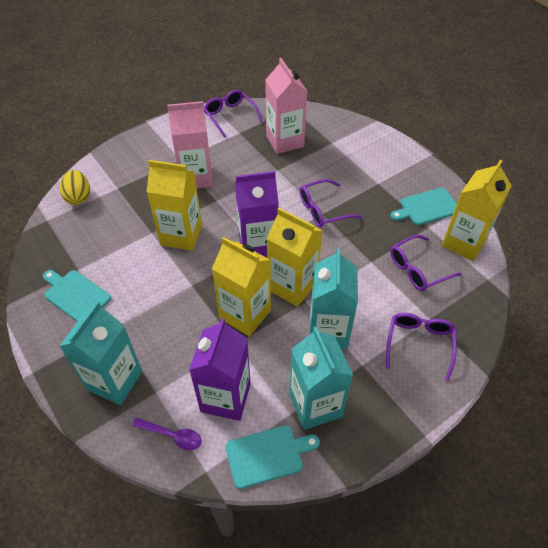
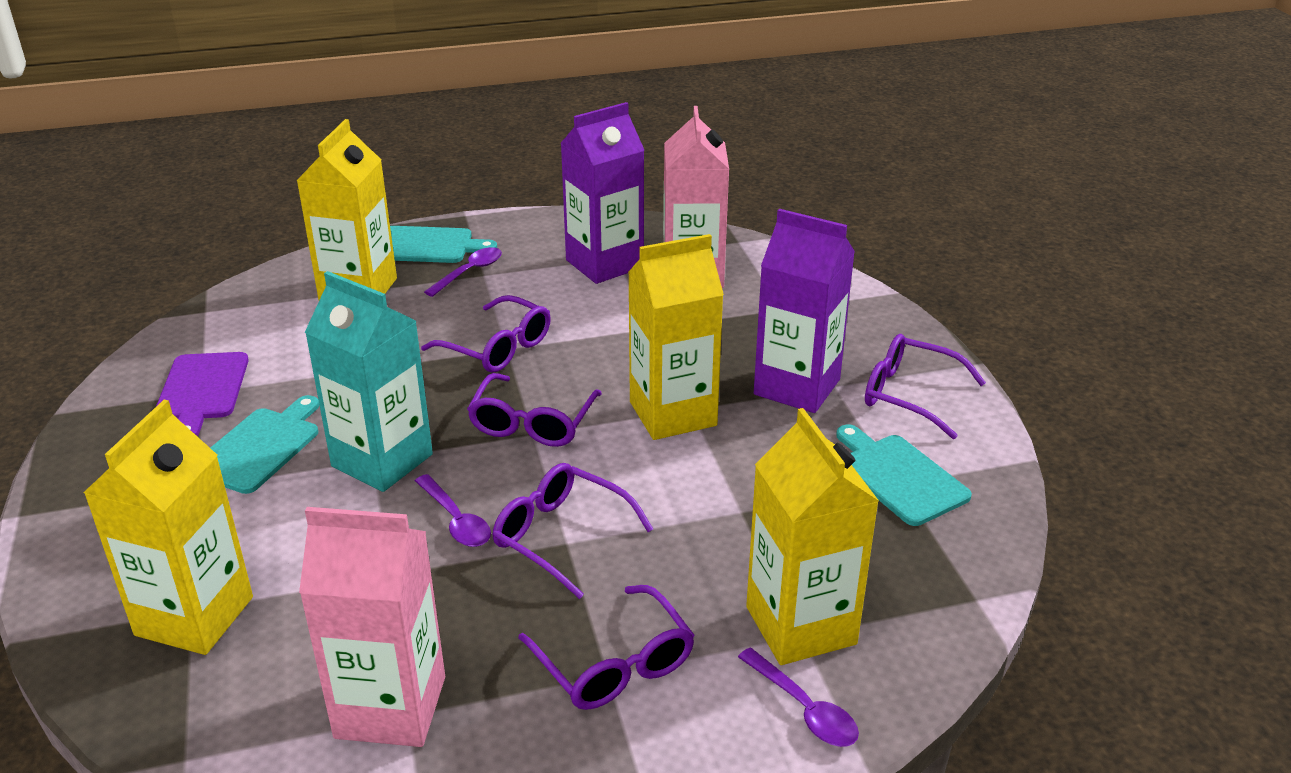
purple cutting board: none = 0 -> [156,352,249,437] = 1
purple glasses: [204,90,263,138] [300,179,362,228] [386,313,457,381] [390,235,462,291] = 4 -> [421,295,551,373] [467,373,602,447] [492,463,653,599] [518,585,695,710] [865,334,986,439] = 5
purple spoon: [132,418,202,450] = 1 -> [415,474,491,547] [424,247,502,297] [738,648,859,747] = 3
turquoise carton: [60,301,142,405] [289,327,353,430] [309,248,358,349] = 3 -> [305,271,433,492] = 1
yellow egg: [60,170,90,205] = 1 -> none = 0

